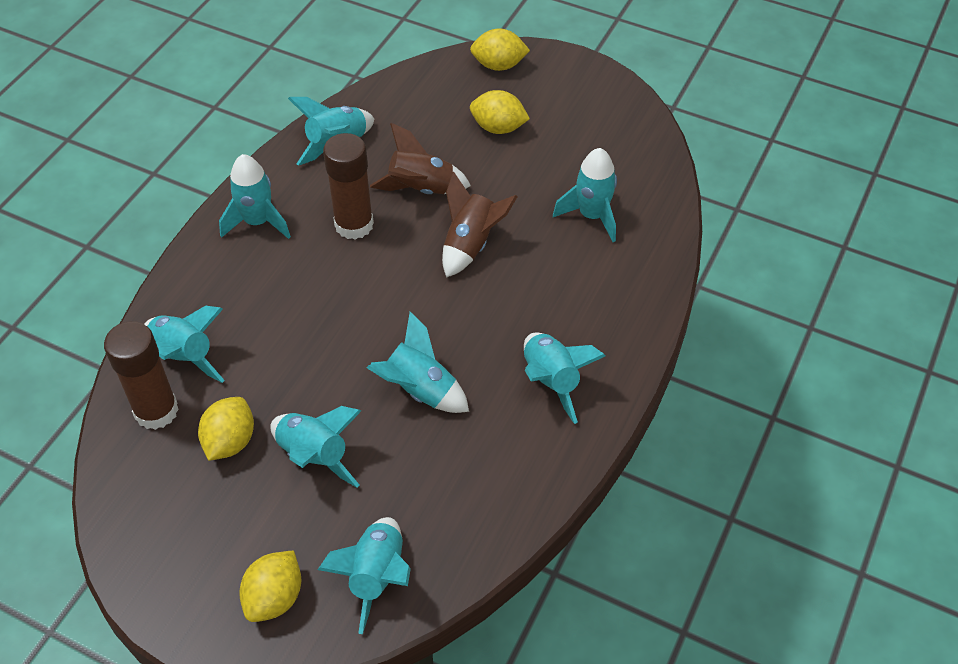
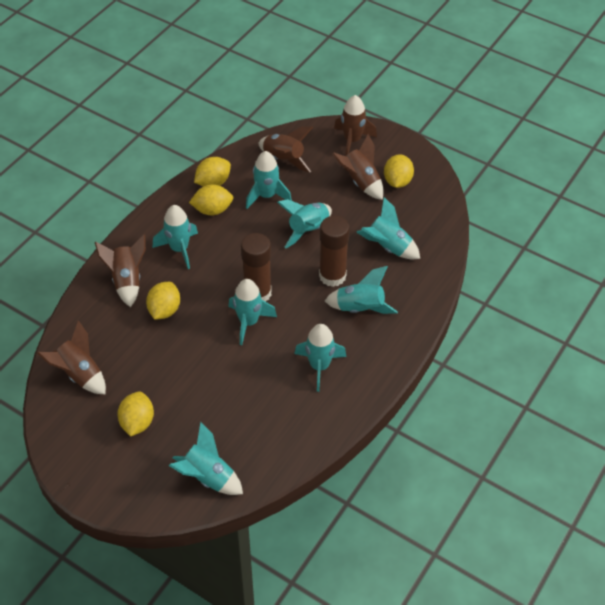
brown rocket: [370,123,471,194] [442,172,518,278] = 2 -> [37,321,106,395] [95,235,146,307] [259,126,313,173] [332,134,384,200] [334,95,377,156] = 5
yellow lemon: [198,397,254,461] [239,550,301,622] [470,28,530,71] [470,90,530,134] = 4 -> [117,391,154,437] [146,282,180,320] [189,184,234,215] [194,157,231,187] [384,154,414,188] = 5

